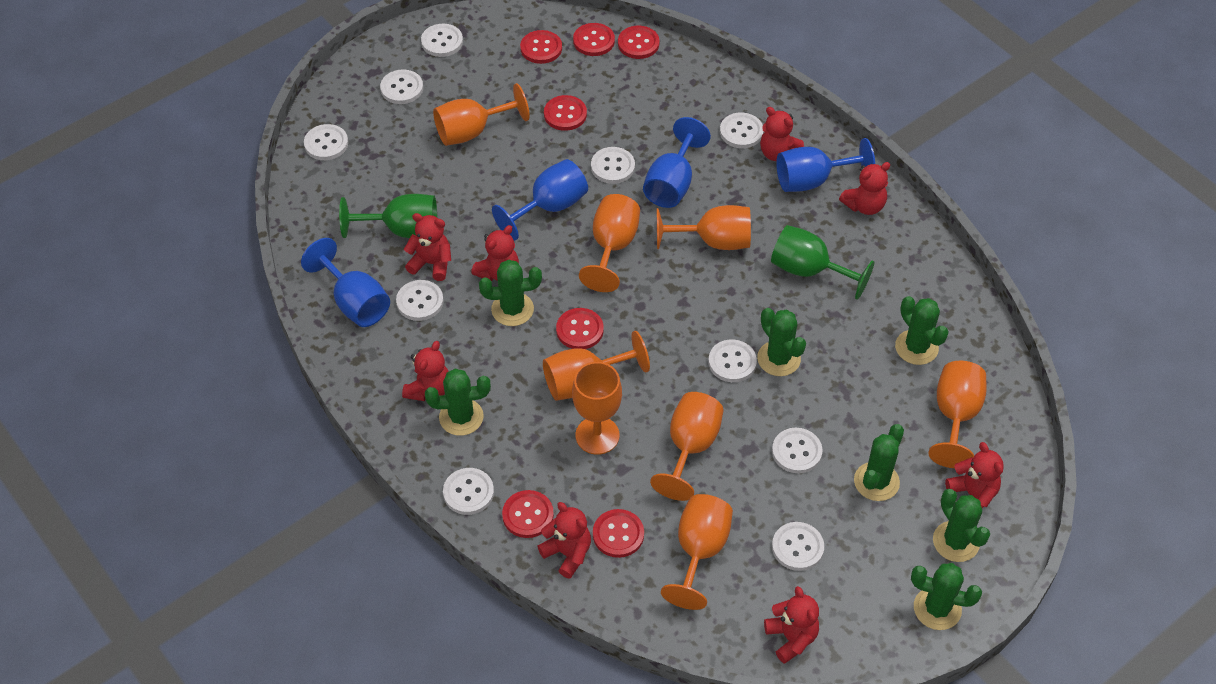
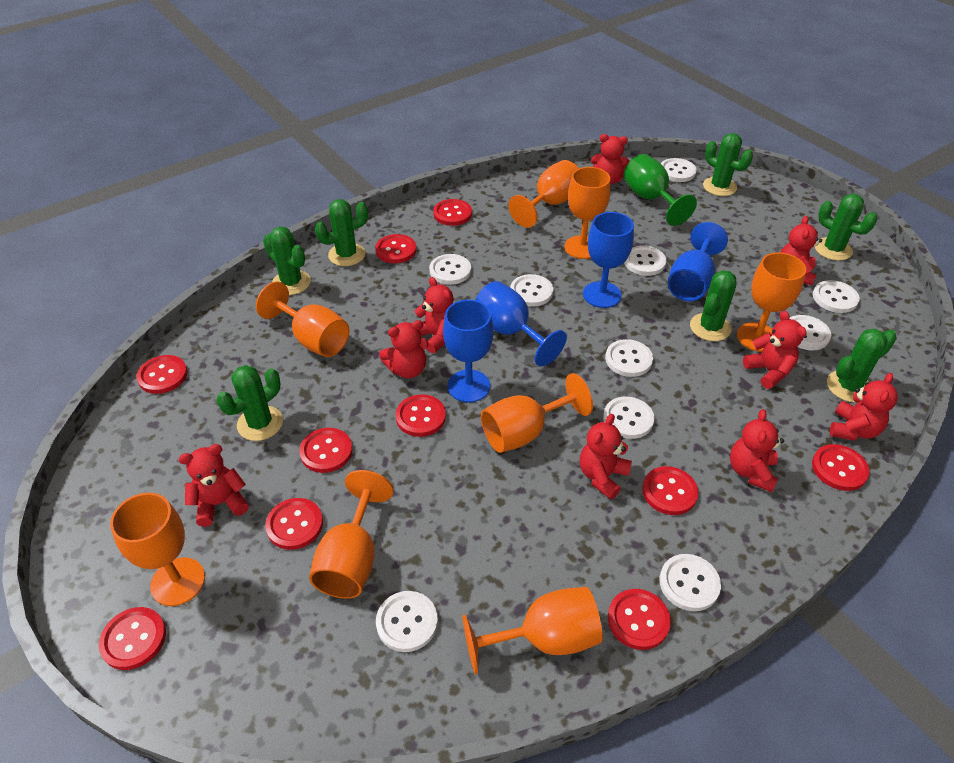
green goblet: [339,194,437,238] [771,225,874,300] = 2 -> [623,154,697,226] = 1
red button: [502,490,554,538] [520,30,562,64] [544,95,587,131] [556,308,604,349] [573,23,615,56] [593,509,644,558] [618,26,659,59] = 7 -> [99,607,166,670] [137,355,188,394] [265,498,323,550] [299,428,353,473] [375,234,416,263] [396,394,446,437] [433,199,472,226] [608,589,671,650] [642,466,699,515] [812,444,870,491] = 10
red teddy bear: [402,341,449,401] [404,213,451,281] [471,225,519,281] [537,502,591,579] [760,107,804,161] [764,586,819,664] [839,162,891,215] [945,442,1004,508] = 8 -> [179,444,249,527] [379,320,428,379] [415,277,454,353] [580,414,632,499] [591,134,630,185] [730,409,784,492] [743,311,807,389] [781,216,822,285] [830,373,898,441] = 9

